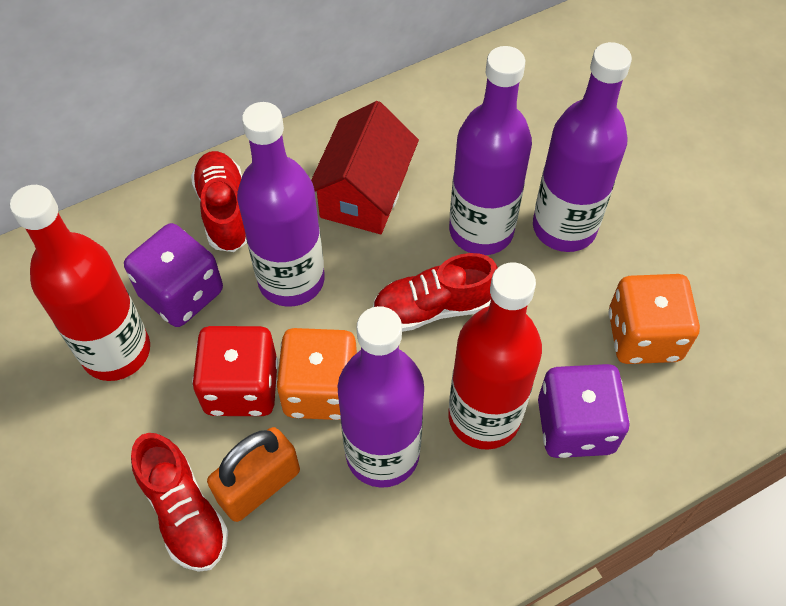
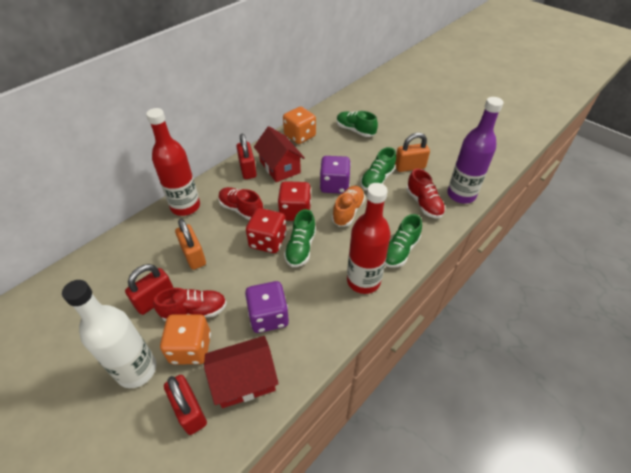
green shoe: none = 0 -> [284,209,316,267] [337,111,378,137] [360,147,396,190] [385,214,422,268] = 4
orange padlock: [207,427,300,522] = 1 -> [175,219,206,270] [395,133,430,172] = 2
orange shoe: none = 0 -> [332,186,365,227] = 1
purple bottle: [237,102,325,307] [338,306,424,488] [449,46,532,255] [533,42,632,252] = 4 -> [447,97,503,204] = 1
red dice: [192,326,278,416] = 1 -> [246,208,286,253] [278,181,311,221] = 2
red house: [311,101,419,234] = 1 -> [204,336,279,408] [254,126,305,182] = 2
red padlock: none = 0 -> [125,264,173,315] [164,375,207,435] [236,134,257,179] = 3
white bottle: none = 0 -> [62,280,156,388] = 1

